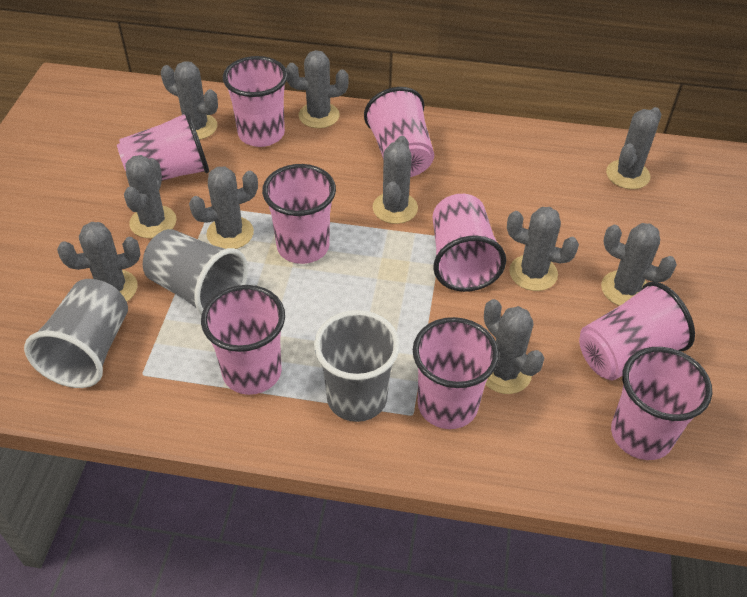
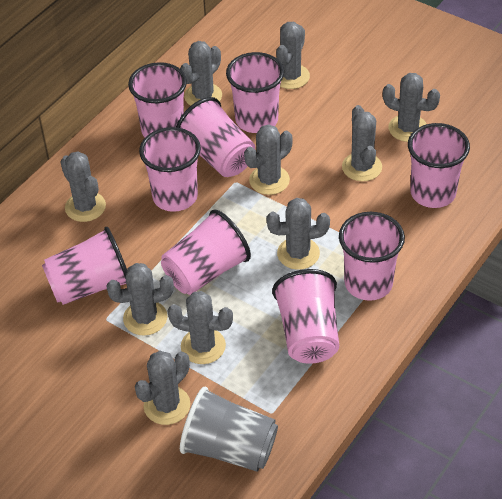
grey cup: [24,279,128,388] [143,229,248,315] [314,310,400,422] = 3 -> [180,387,278,472] = 1

